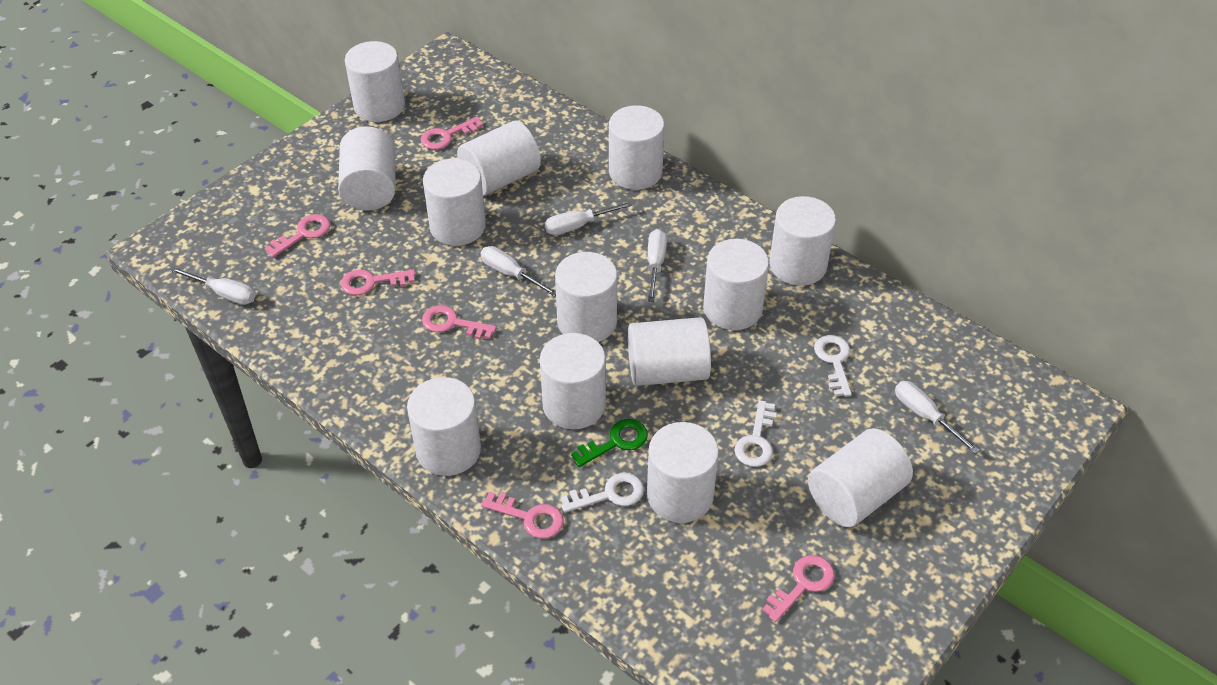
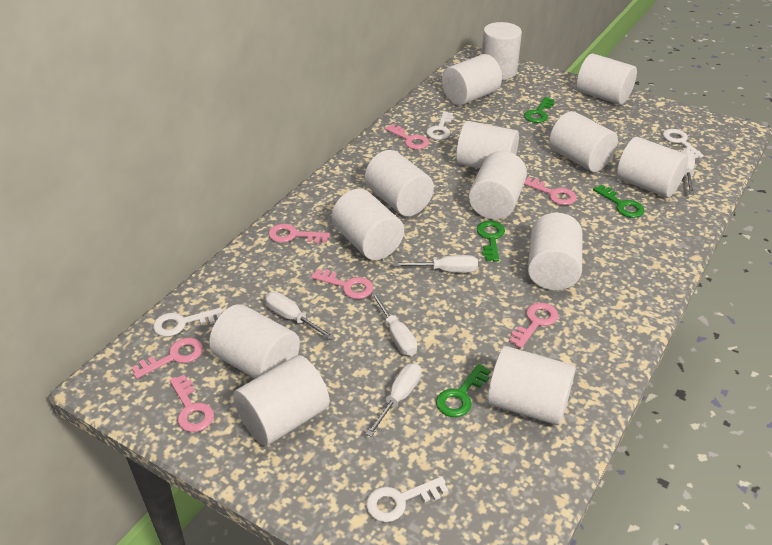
green key: [571,419,648,467] = 1 -> [436,364,491,417] [477,221,505,262] [524,97,554,123] [593,185,645,218] = 4
pink key: [265,214,331,258] [341,269,415,296] [421,117,483,150] [422,305,496,339] [481,492,564,539] [762,555,835,622] = 6 -> [131,338,203,379] [170,375,214,432] [269,224,330,244] [311,269,373,299] [385,124,429,149] [509,303,558,348] [524,177,577,205] = 7
white key: [561,473,644,513] [734,400,777,467] [814,335,852,397] = 3 -> [153,308,223,337] [366,476,448,522] [426,111,454,140] [663,129,704,158] = 4

